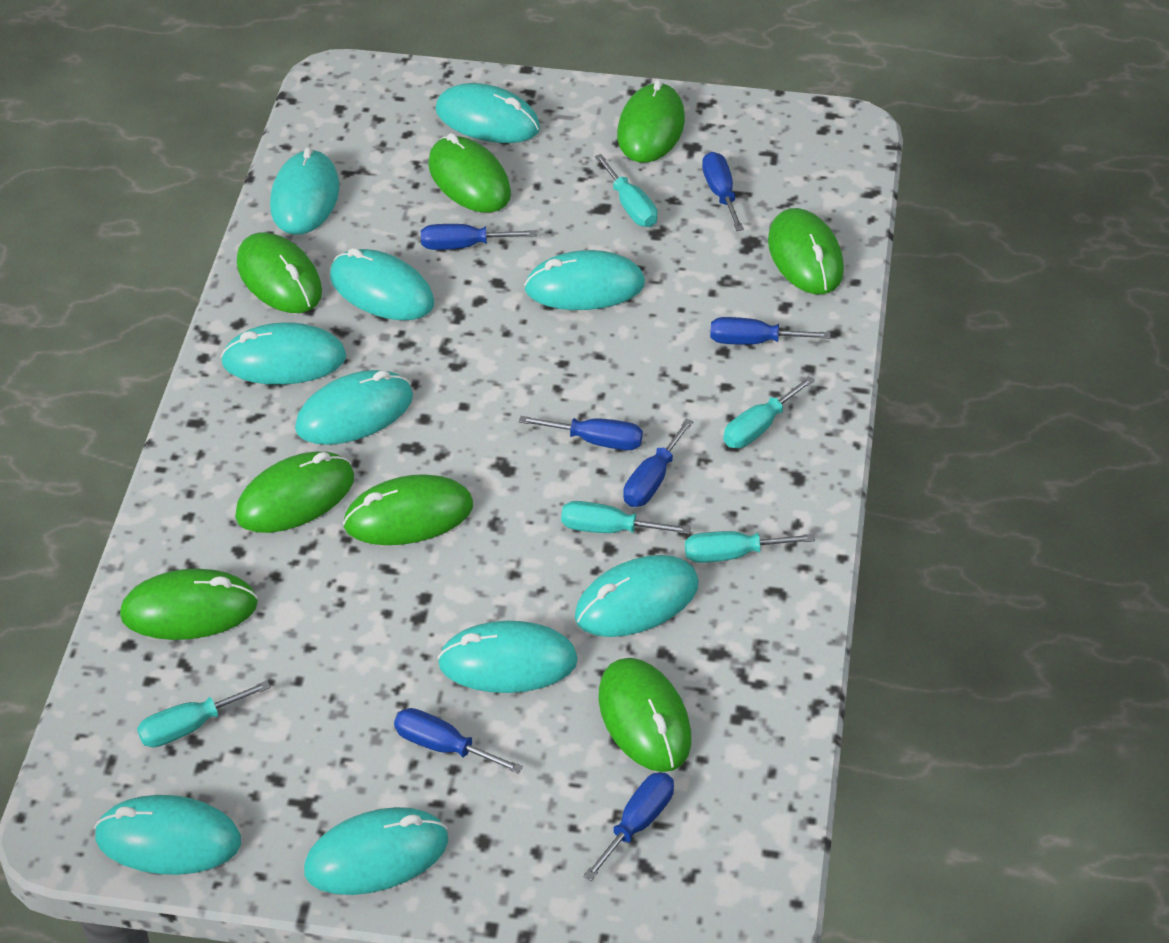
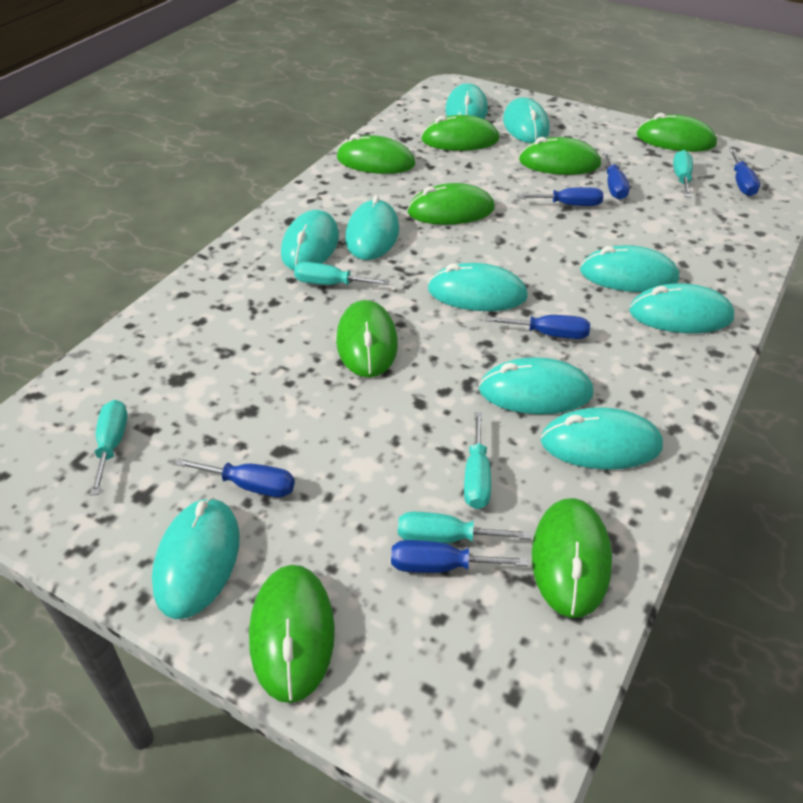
blue screwdriver: [394,708,523,774] [421,224,536,250] [519,416,643,450] [583,772,674,881] [623,418,693,507] [702,152,744,231] [710,317,831,345] = 7 -> [175,458,295,497] [391,540,528,573] [485,315,590,339] [517,187,603,206] [604,153,630,200] [730,149,760,196] = 6

